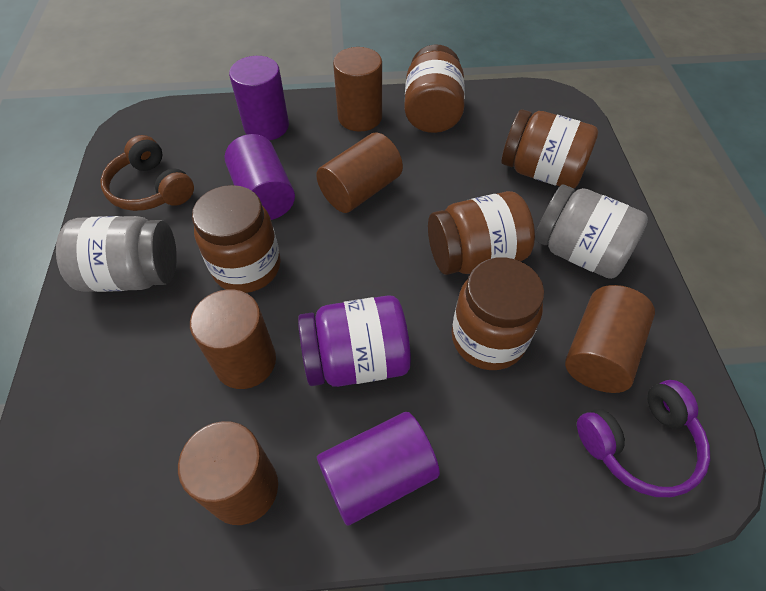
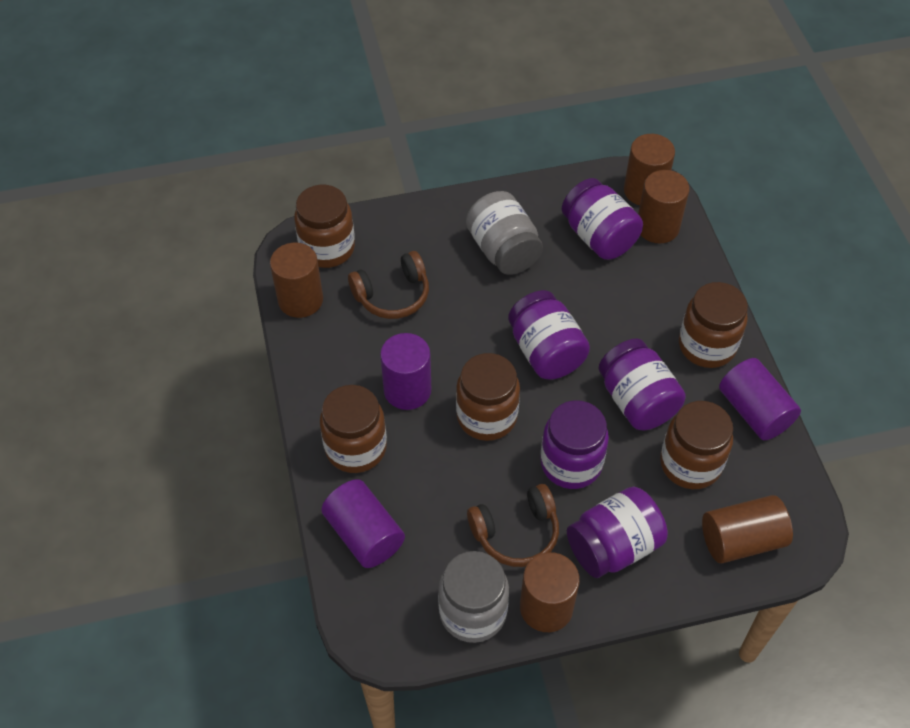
brown headphones: [100,135,194,211] = 1 -> [348,251,429,319] [467,484,559,567] = 2
purple headphones: [577,380,710,497] = 1 -> none = 0
purple jar: [298,295,411,387] = 1 -> [508,290,590,380] [540,400,609,489] [562,178,643,260] [567,486,668,578] [599,338,686,430] = 5

